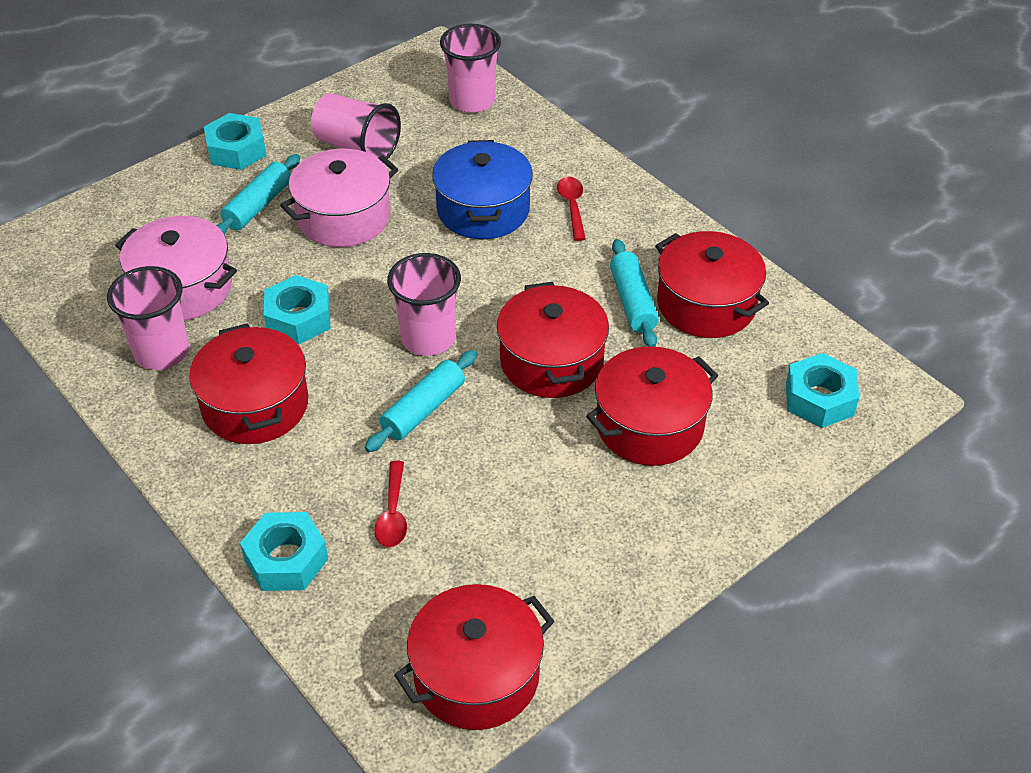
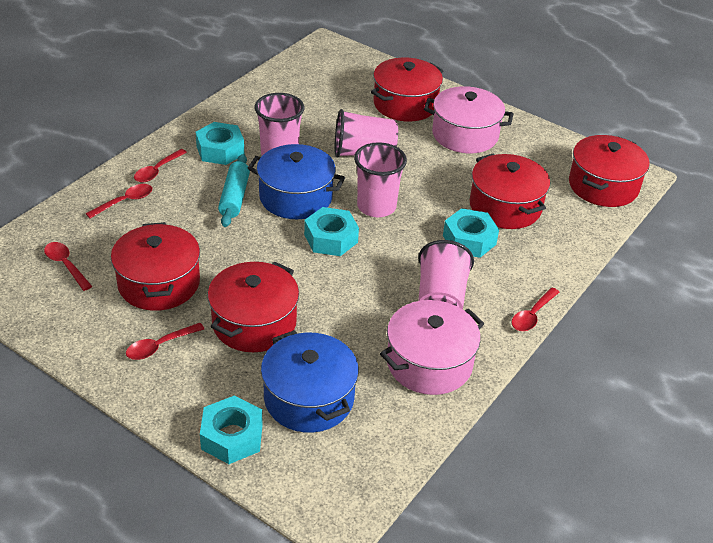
blue pot: [432,140,533,239] = 1 -> [247,144,345,219] [261,330,359,433] = 2
red spoon: [374,461,407,547] [557,177,586,241] = 2 -> [44,242,92,291] [85,184,152,218] [126,323,204,360] [134,149,187,182] [511,288,559,331] = 5
turquoise rolling pin: [216,154,300,235] [365,350,477,452] [610,239,659,347] = 3 -> [218,154,250,227] = 1

